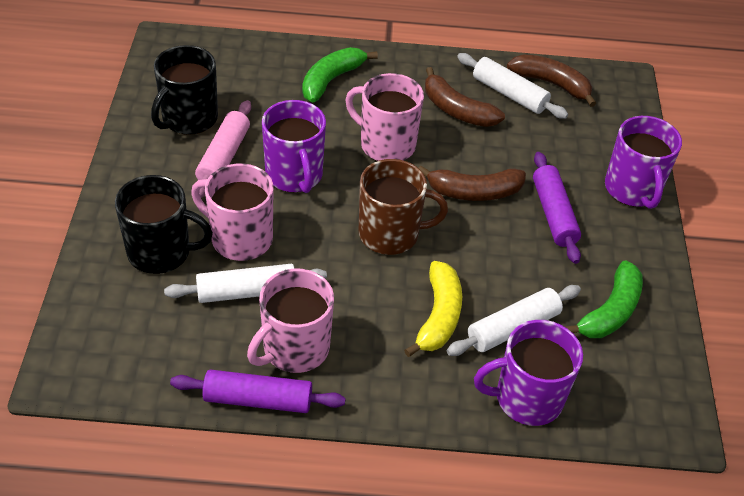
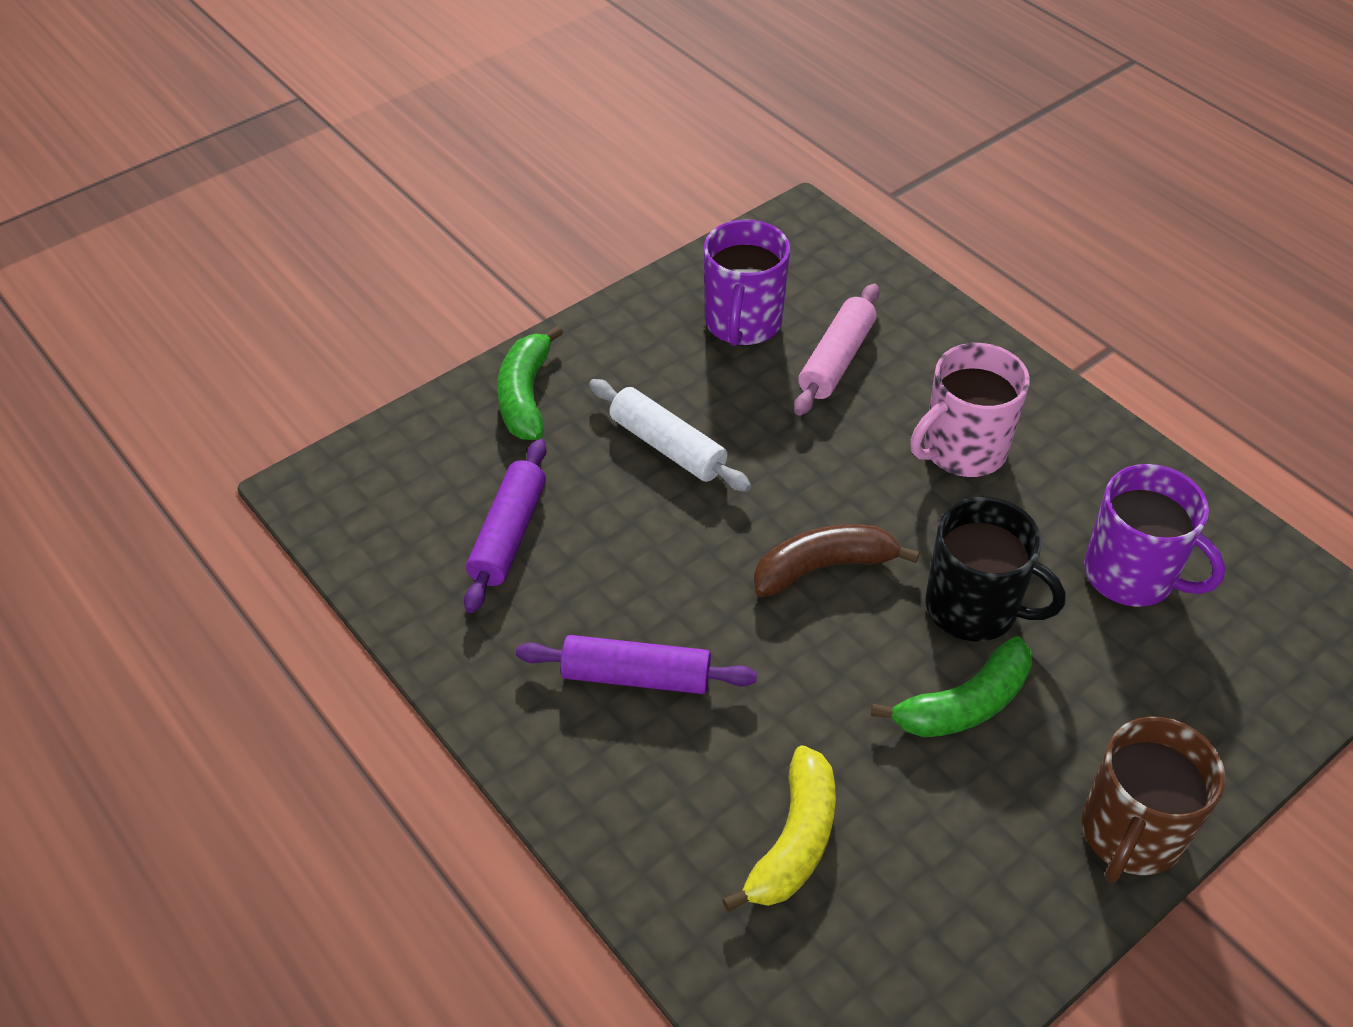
black mug: [115,175,213,274] [151,45,218,135] = 2 -> [925,497,1066,642] = 1
brown banana: [419,166,526,201] [425,67,505,127] [507,55,596,107] = 3 -> [754,524,920,597] = 1
pink mug: [191,163,274,261] [247,268,334,373] [345,73,424,161] = 3 -> [910,343,1030,477] = 1
purple mug: [262,100,326,193] [474,320,583,426] [605,116,682,209] = 3 -> [704,219,790,346] [1084,464,1226,607] = 2
white rolling pin: [164,264,327,303] [447,285,581,356] [457,53,568,119] = 3 -> [589,379,751,492] = 1

